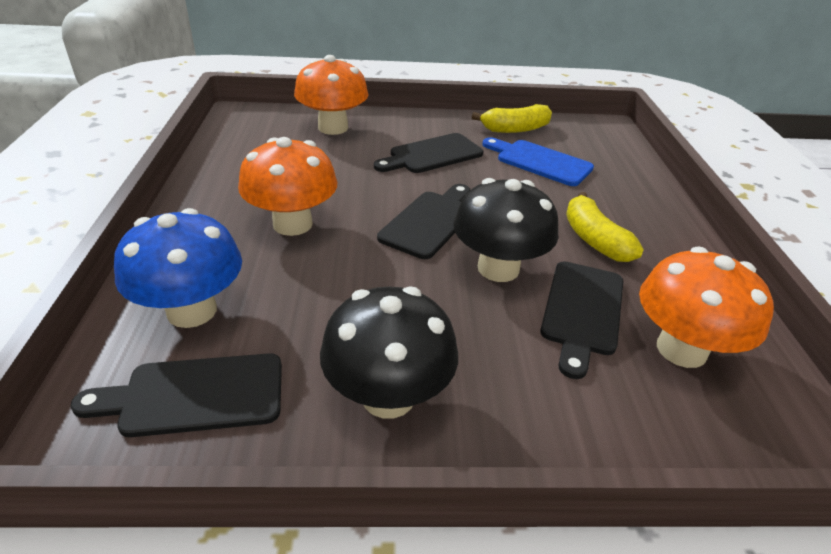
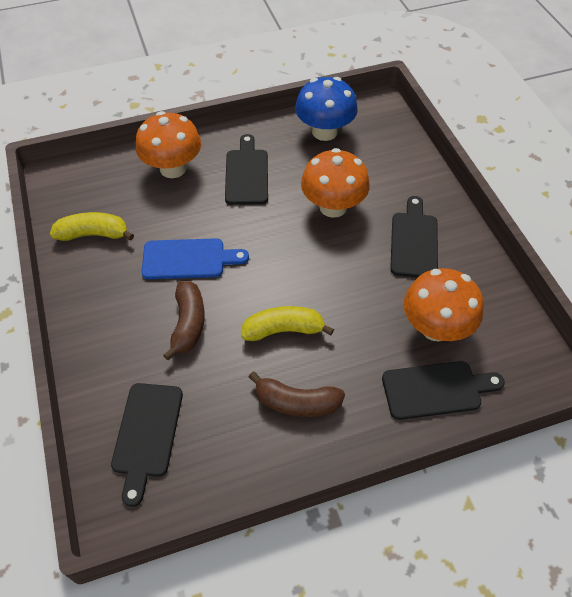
black mushroom: [320,286,458,418] [453,178,558,282] = 2 -> none = 0
brown banana: none = 0 -> [163,281,205,360] [249,372,345,417] = 2

